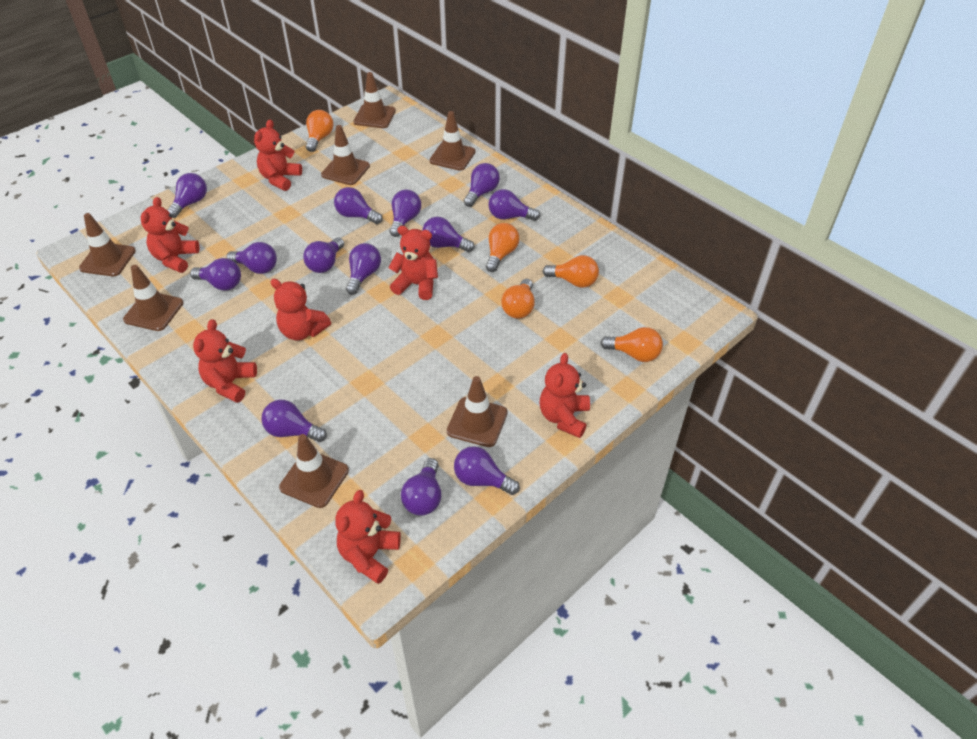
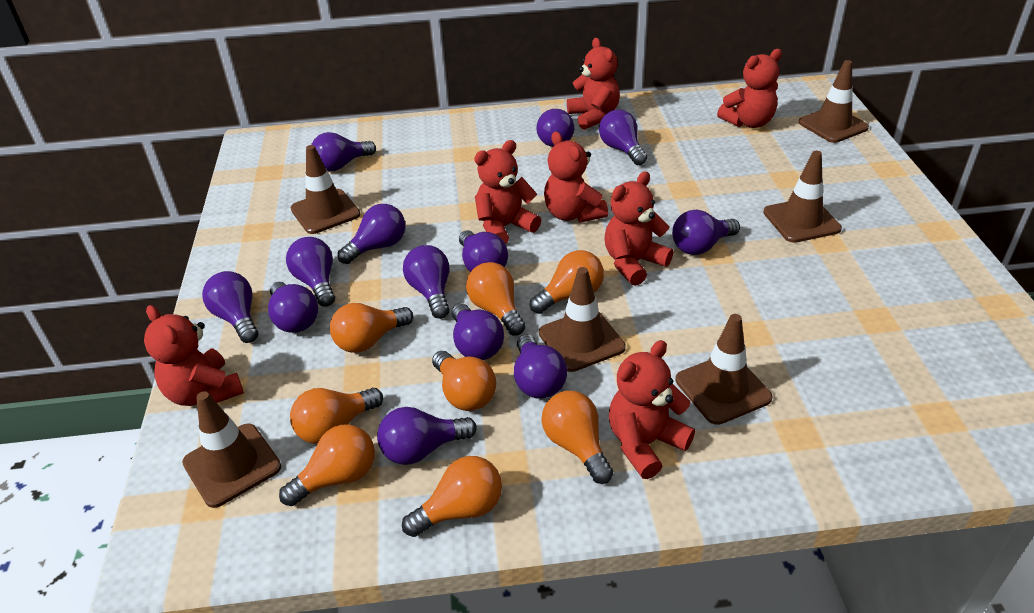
brown traffic cone: [79,213,136,276] [123,265,183,331] [279,434,349,508] [321,125,370,185] [353,72,396,128] [429,111,475,170] [447,376,508,447] = 7 -> [182,391,281,508] [290,145,360,234] [539,267,626,372] [676,314,773,425] [763,151,842,243] [799,60,869,143] = 6
orange light bulb: [306,110,333,152] [486,223,519,272] [501,279,535,319] [543,255,599,288] [600,327,663,362] = 5 -> [279,424,375,506] [290,388,383,444] [330,303,413,353] [402,456,502,537] [432,351,496,411] [466,262,526,335] [530,250,604,314] [542,391,613,484] = 8

